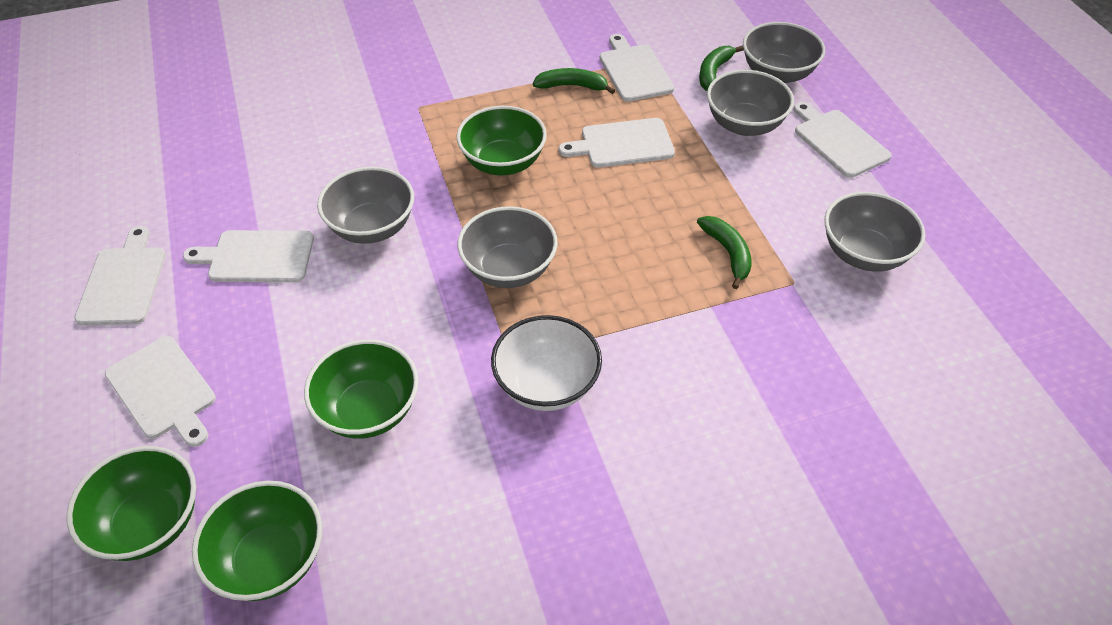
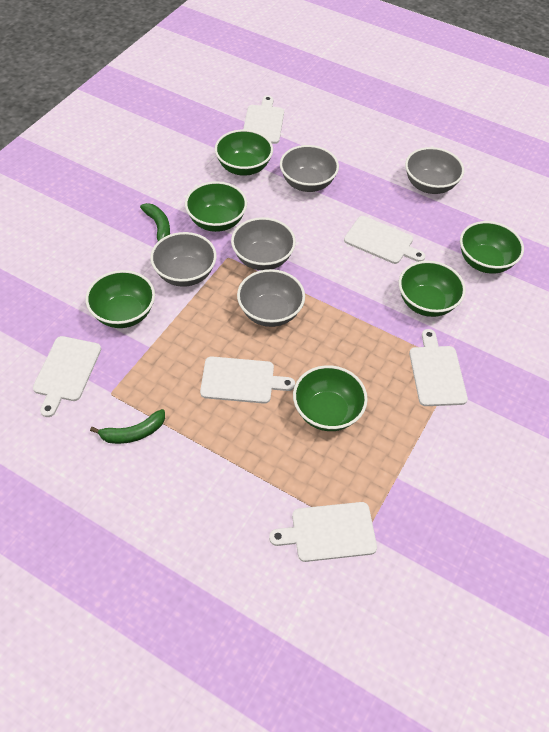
green banana: [533,68,615,94] [697,216,752,289] [699,46,744,91] = 3 -> [90,409,165,444] [140,203,170,241] = 2
green bowl: [67,446,196,561] [192,481,322,601] [304,340,419,438] [457,106,547,176] = 4 -> [85,270,155,328] [185,181,247,232] [215,129,273,176] [293,365,368,431] [399,261,466,317] [460,221,524,274] = 6
white bowl: [491,315,602,411] = 1 -> none = 0

